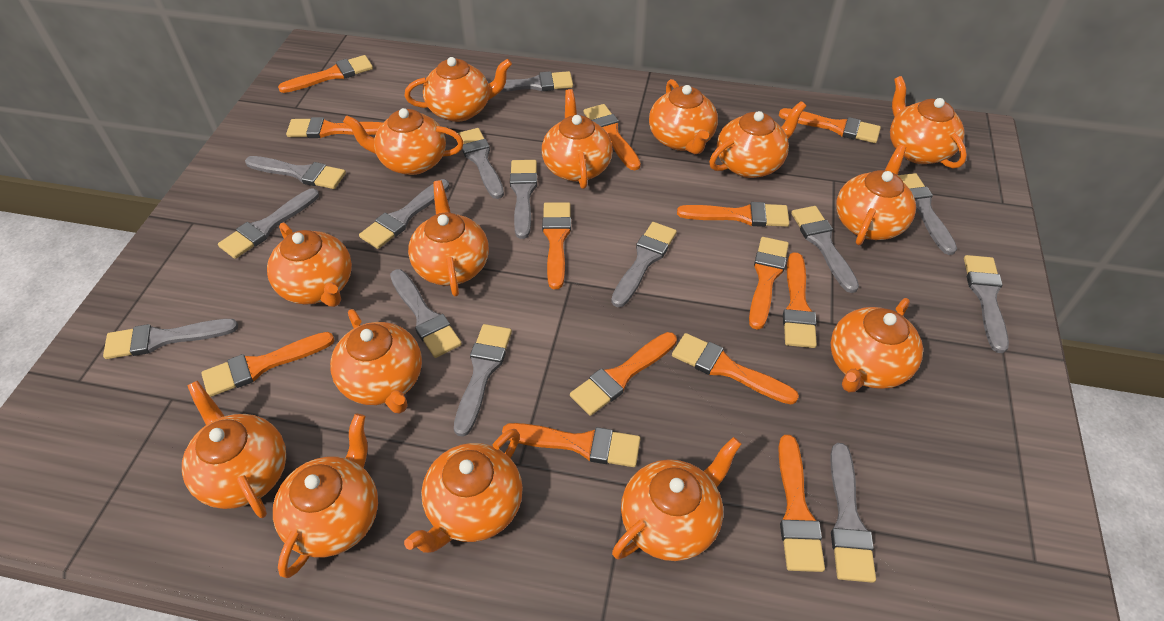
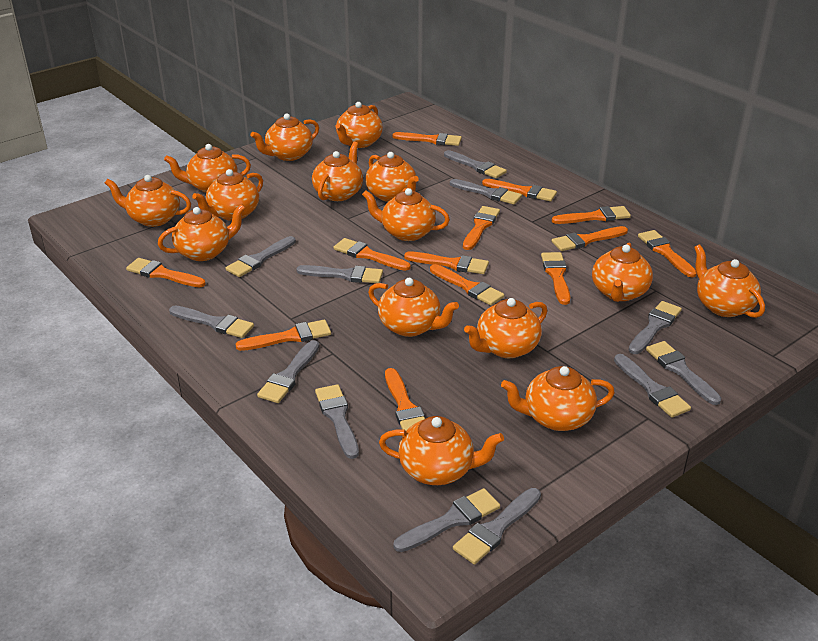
grey brush: [103,319,238,359] [218,189,319,259] [245,156,346,189] [359,179,450,249] [390,269,462,358] [454,324,512,437] [458,128,504,199] [487,71,573,92] [510,160,537,239] [611,222,677,307] [791,206,859,293] [830,443,876,583] [898,173,957,255] [964,255,1009,353] = 14 -> [169,306,254,338] [226,236,296,277] [257,340,319,403] [296,265,383,283] [315,384,359,459] [394,488,500,552] [444,150,507,178] [450,179,522,205] [453,488,541,564] [614,354,691,418] [628,301,682,354] [646,341,721,405] = 12

